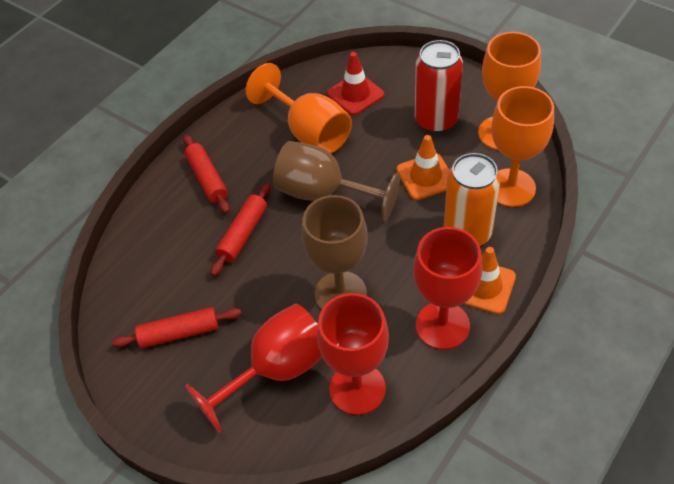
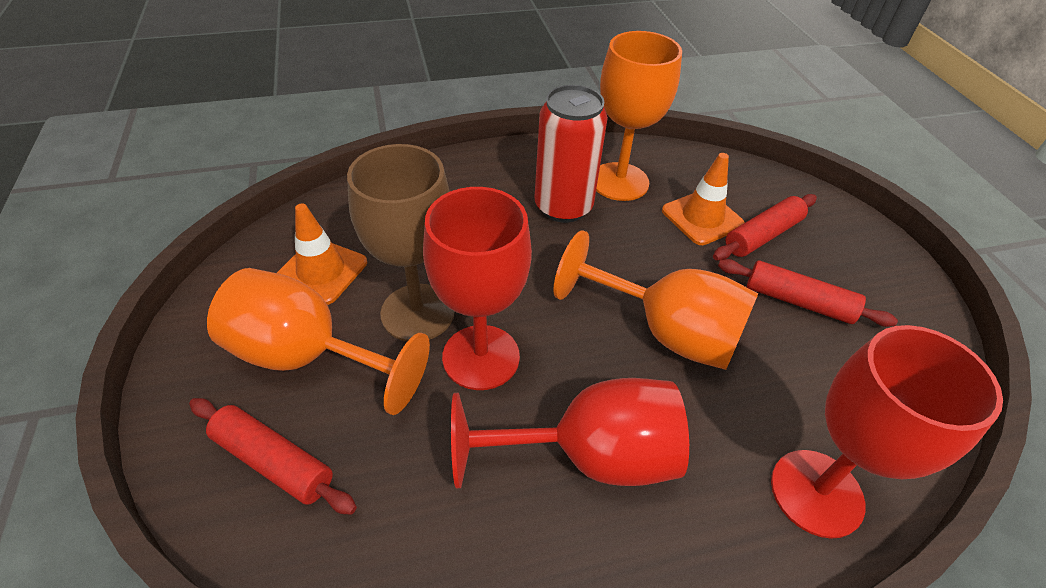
brown goblet: [273,141,400,221] [302,195,368,310] = 2 -> [347,144,454,342] = 1
orange can: [444,153,501,246] = 1 -> none = 0
red traffic cone: [327,52,384,115] = 1 -> none = 0

